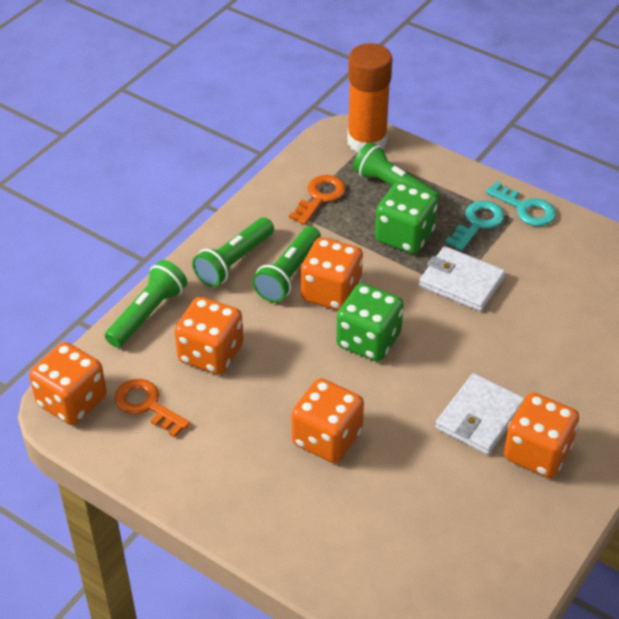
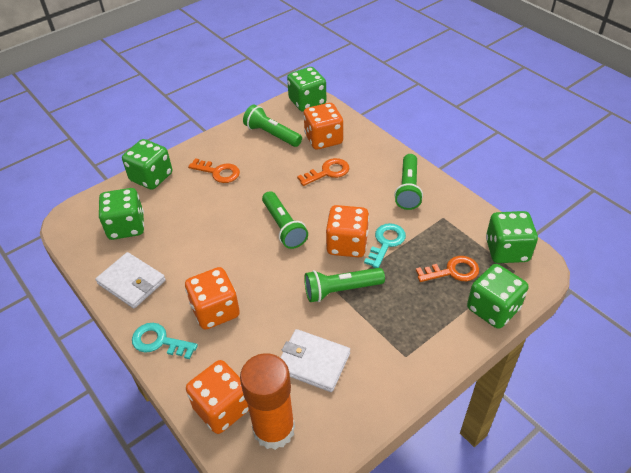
green dice: [336,283,404,362] [375,182,438,254] = 2 -> [99,188,144,240] [122,139,172,190] [287,67,326,112] [467,264,528,329] [486,211,538,263] = 5
orange dice: [29,342,107,425] [174,297,243,375] [291,378,364,463] [301,237,363,311] [504,392,579,478] = 5 -> [185,267,240,330] [186,360,249,434] [304,103,343,150] [326,205,369,258] = 4
orange key: [114,379,190,438] [289,175,346,225] = 2 -> [188,158,240,183] [297,158,350,186] [416,256,479,282] = 3

